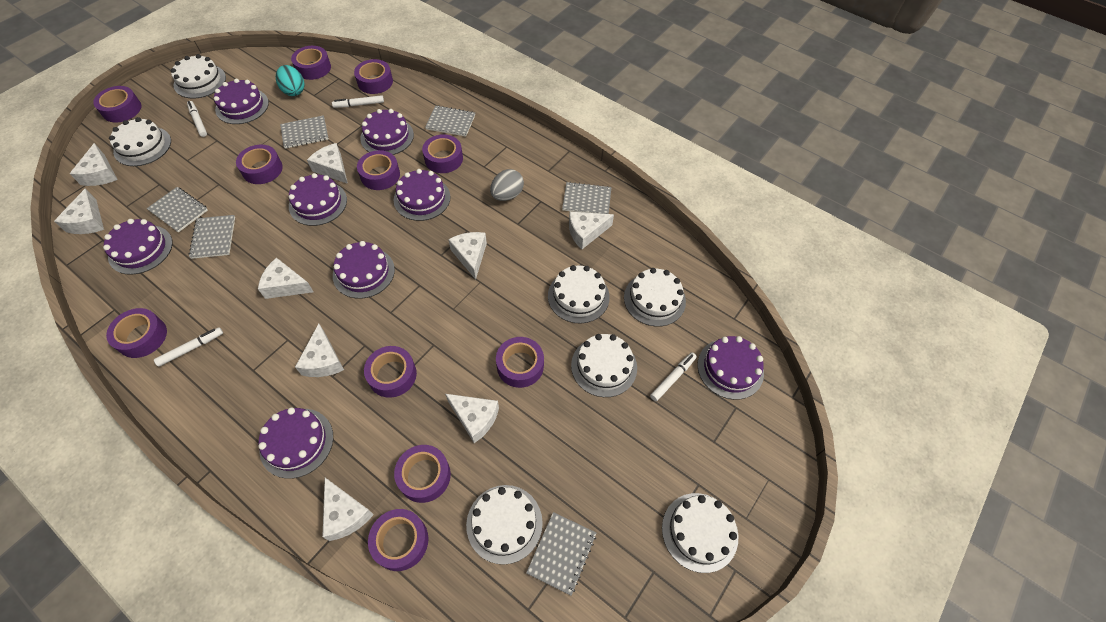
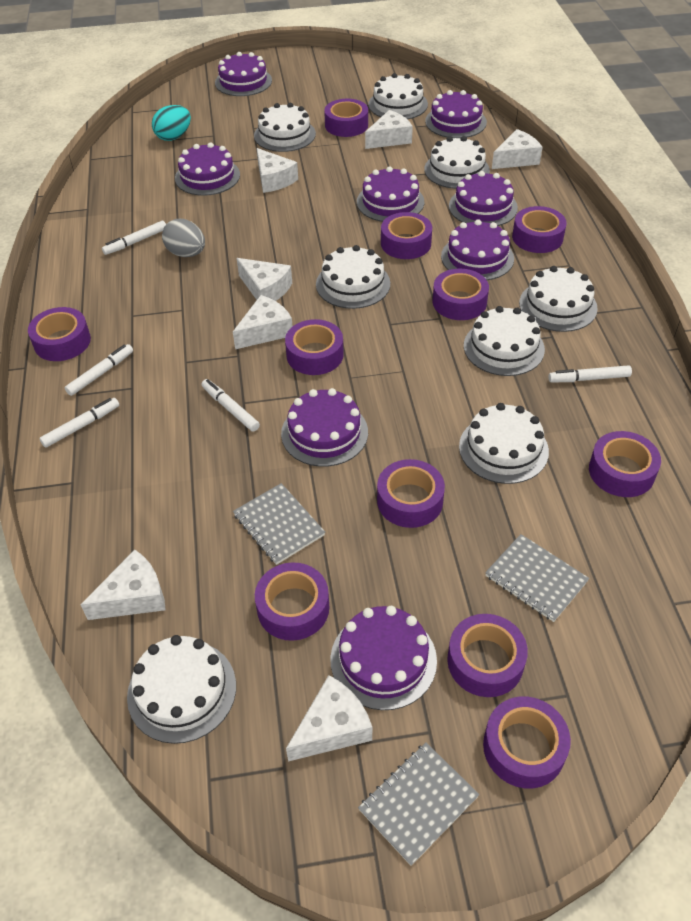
grey notebook: [147,187,208,233] [188,215,235,259] [280,115,329,149] [425,105,475,137] [526,512,596,596] [562,182,611,214] = 6 -> [233,483,325,565] [358,743,479,866] [485,534,589,622] = 3
white cake: [109,117,171,166] [171,54,226,99] [466,485,543,565] [548,265,610,324] [571,334,637,397] [624,268,686,327] [662,493,738,573] = 7 -> [127,635,236,744] [254,103,316,152] [316,245,390,309] [368,73,428,119] [424,136,490,189] [459,403,549,484] [464,306,545,376] [519,266,598,332] = 8
white cheese: [54,188,104,234] [70,143,118,186] [258,258,314,299] [295,324,344,377] [307,143,348,184] [322,478,374,541] [445,394,499,443] [448,232,487,280] [569,212,614,249] = 9 -> [80,550,166,620] [233,295,293,349] [236,258,292,301] [257,148,298,193] [286,675,372,761] [365,110,413,149] [492,129,542,169] = 7
white marker: [154,327,223,367] [187,101,207,137] [332,95,384,108] [650,352,697,401] = 4 -> [40,398,119,448] [65,344,133,396] [102,221,166,255] [202,379,260,432] [548,365,632,382] = 5

